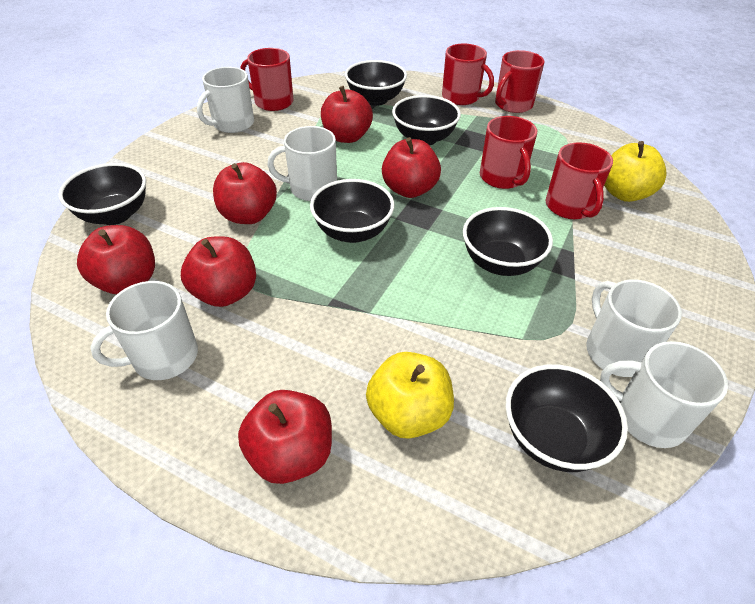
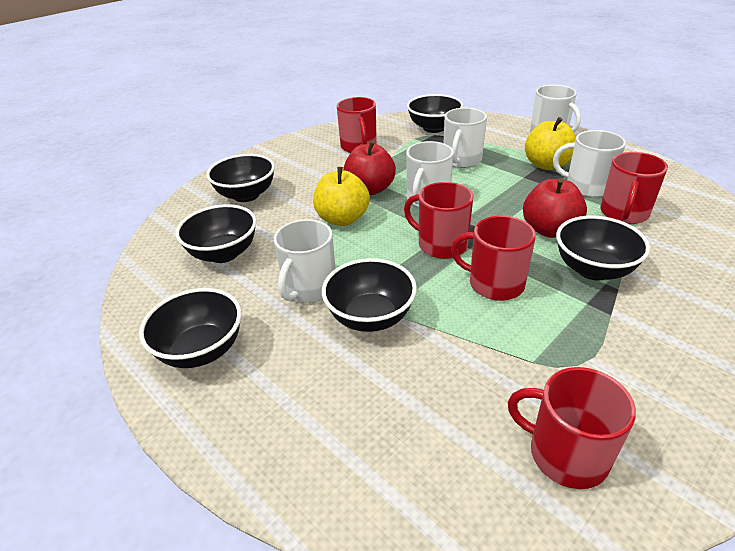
red apple: [77,225,155,294] [181,236,256,307] [213,162,277,224] [238,390,332,484] [321,86,373,143] [382,137,441,198] = 6 -> [343,141,396,195] [523,178,587,238] = 2

